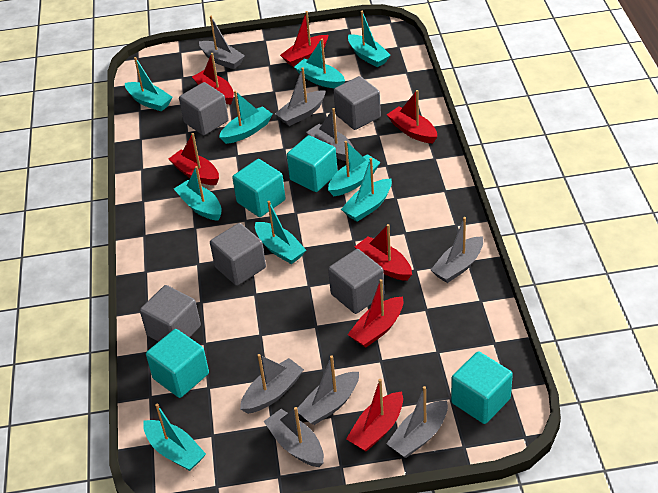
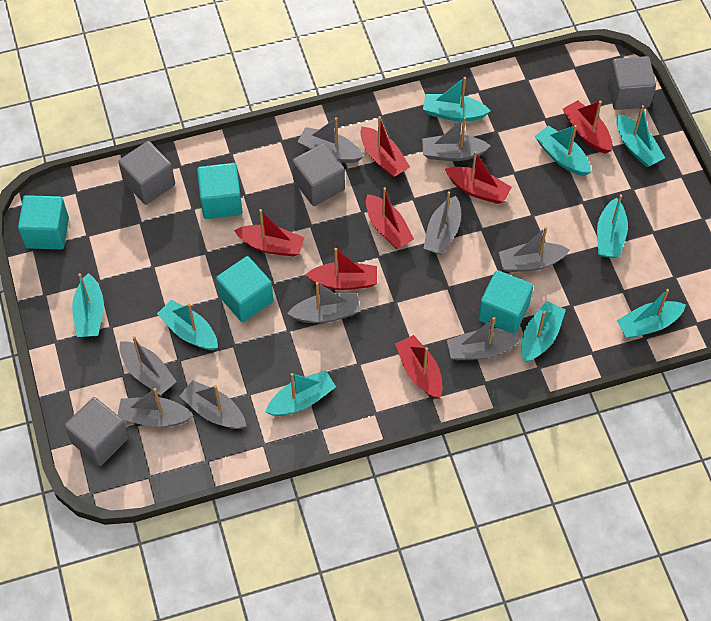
grey boat: [199,16,245,69] [240,354,304,414] [264,407,324,467] [275,67,326,126] [297,356,359,425] [306,108,354,161] [386,386,448,458] [431,217,483,283] = 8 -> [118,388,193,427] [120,336,177,395] [180,380,246,429] [287,282,361,323] [298,117,364,163] [422,117,491,161] [423,191,461,255] [447,317,520,360] [499,227,570,272] = 9
grey cube: [140,285,201,342] [179,82,229,136] [210,223,266,286] [328,249,384,314] [333,76,381,130] = 5 -> [64,397,129,466] [118,141,175,205] [292,143,345,206] [608,56,656,110] = 4

